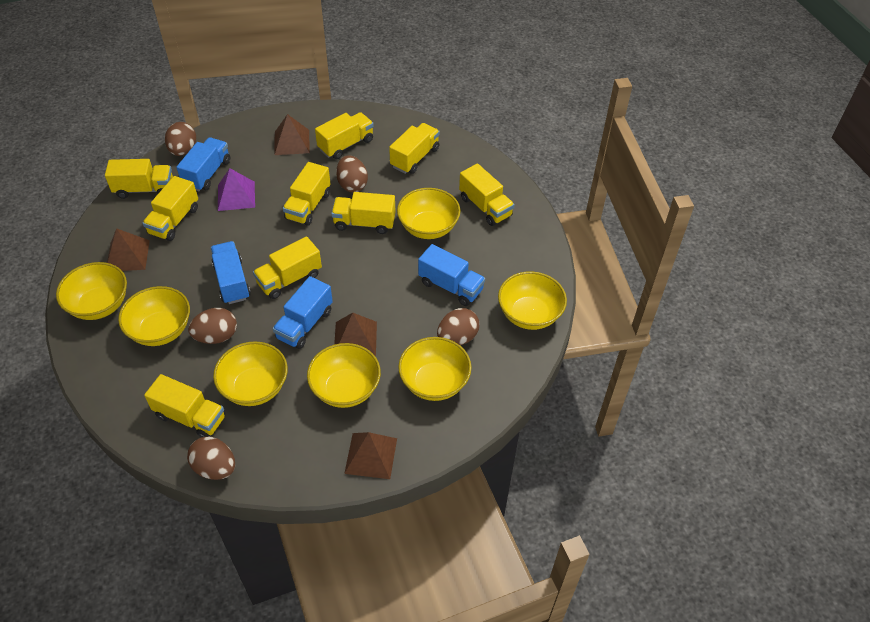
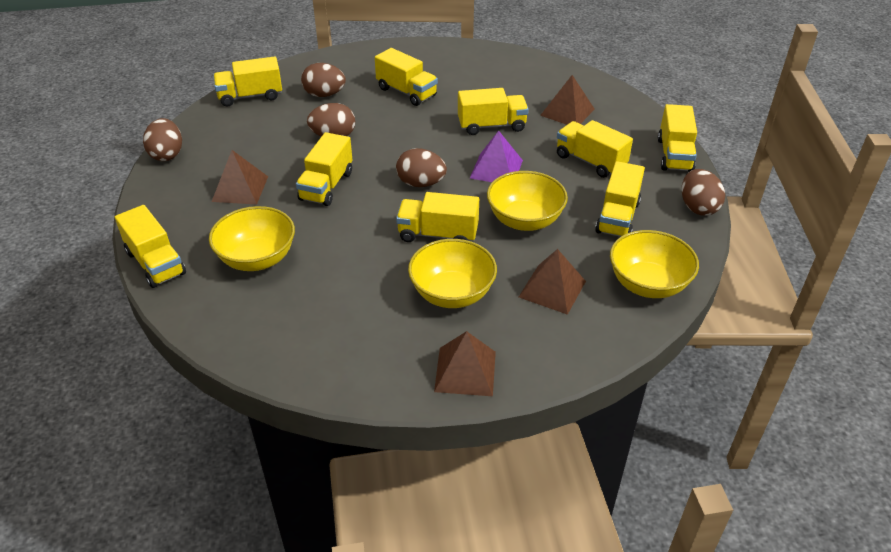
blue truck: [176,137,230,191] [211,241,251,304] [273,276,333,349] [418,244,485,306] = 4 -> none = 0
yellow bowl: [56,262,127,320] [118,286,190,346] [213,341,288,406] [307,343,381,408] [397,188,461,239] [398,337,472,401] [498,271,567,330] = 7 -> [209,206,295,271] [408,239,497,308] [487,171,568,231] [610,230,699,298] = 4

